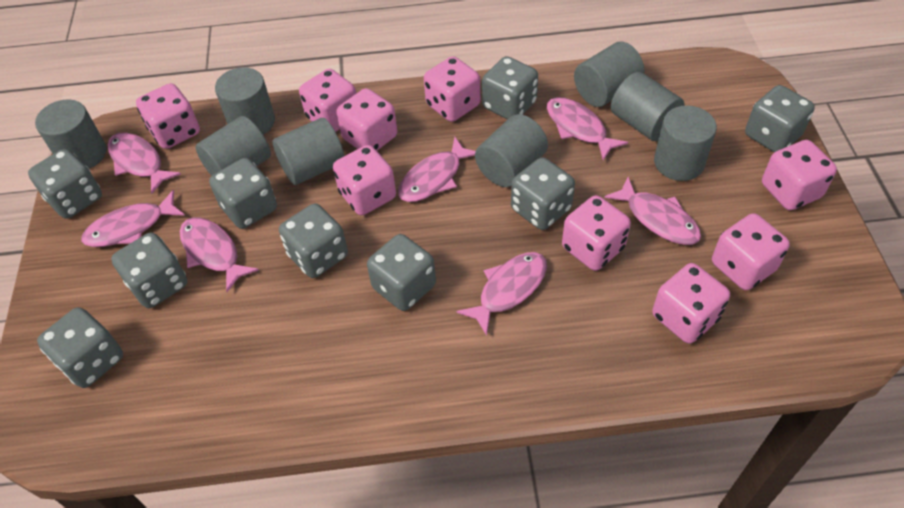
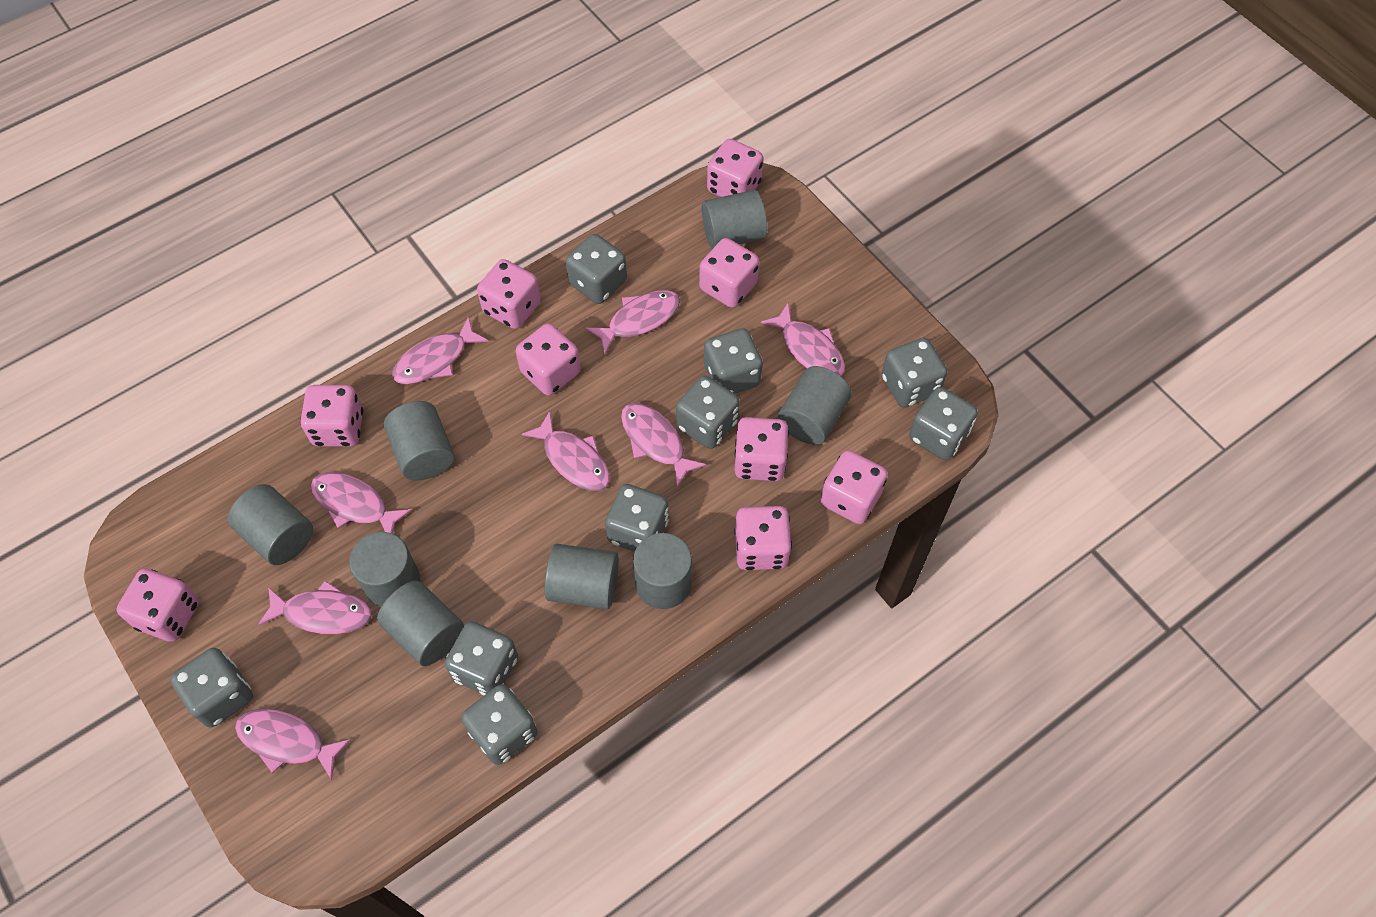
pink fish: [81,190,185,247] [107,132,181,194] [180,217,259,292] [398,137,476,202] [457,252,547,336] [547,97,628,160] [604,177,701,245] = 7 -> [235,709,351,780] [258,580,372,634] [311,472,412,533] [392,316,489,384] [521,411,610,491] [586,290,680,354] [621,403,707,487] [761,303,845,377] = 8

